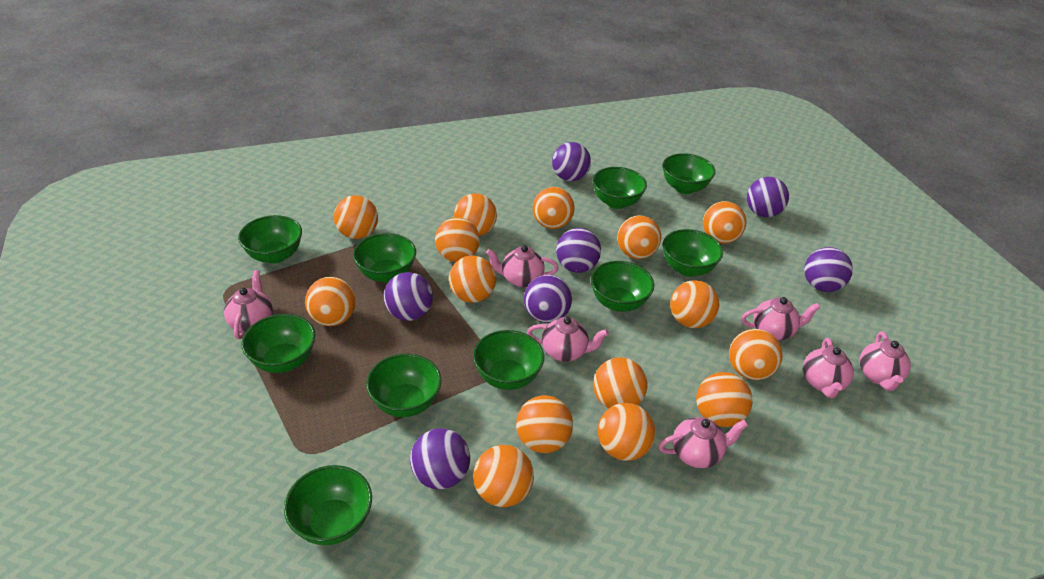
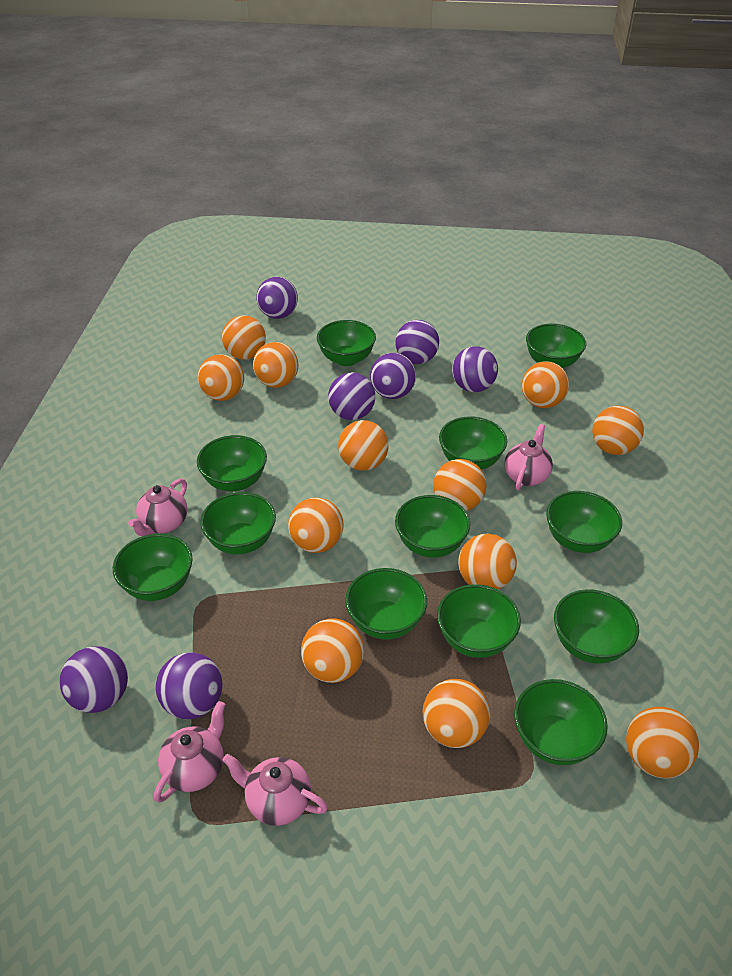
green bowl: [238,215,302,264] [241,314,315,373] [284,465,372,545] [353,233,416,283] [366,354,441,417] [473,330,544,390] [591,261,654,312] [593,167,647,209] [663,153,716,194] [663,229,723,277] = 10 -> [113,534,193,601] [197,435,267,491] [200,492,276,554] [317,320,376,366] [345,568,427,640] [395,495,470,558] [437,584,521,658] [439,416,507,470] [514,679,608,765] [526,324,586,368] [546,491,622,553] [554,590,639,664] = 12
orange ball: [305,277,356,326] [334,195,378,239] [435,217,480,262] [449,256,496,303] [454,193,497,236] [473,445,534,507] [516,395,573,453] [533,187,575,229] [593,357,647,409] [598,403,655,461] [617,215,661,259] [670,280,720,328] [696,372,752,427] [703,201,746,244] [729,329,783,380] = 15 -> [198,354,244,401] [222,315,266,360] [253,342,299,388] [288,498,344,553] [301,618,364,683] [338,420,389,471] [423,679,490,748] [433,459,486,511] [458,534,517,589] [522,362,569,408] [592,406,644,455] [626,707,699,778] = 12
pink teapot: [224,270,273,339] [486,245,558,288] [527,317,609,362] [659,417,748,468] [741,297,820,340] [803,338,854,398] [859,331,911,391] = 7 -> [128,479,187,536] [154,701,225,803] [222,754,328,826] [505,424,553,491] = 4

